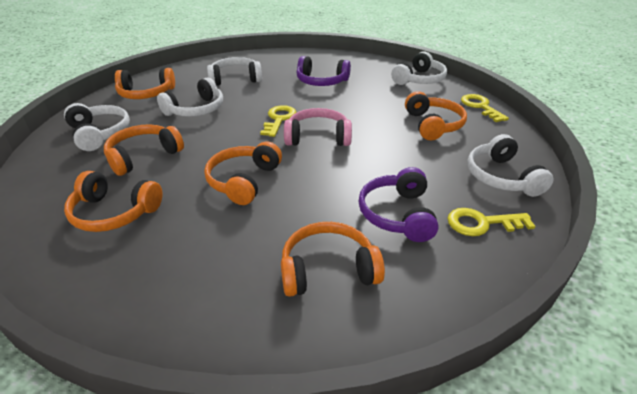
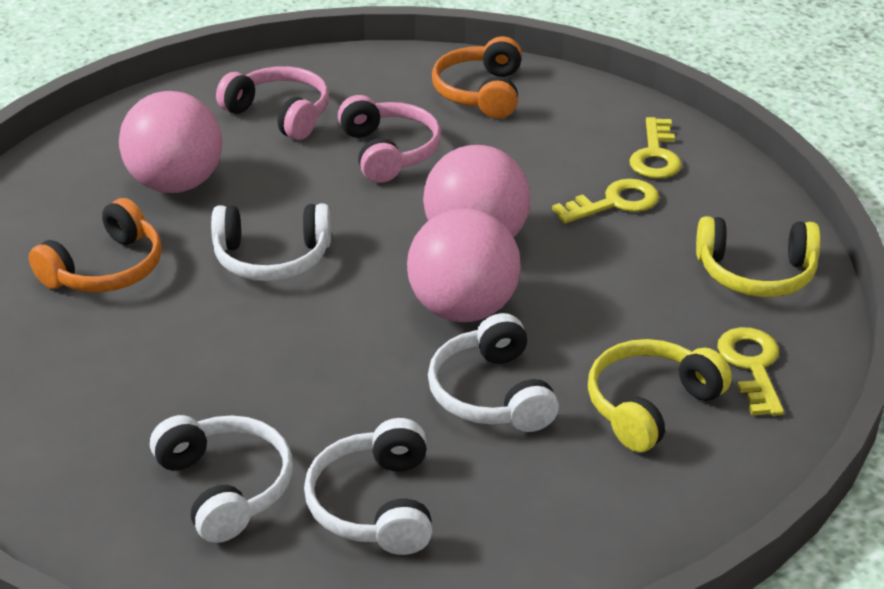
orange headphones: [64,171,162,232] [104,124,184,176] [115,68,175,99] [204,141,282,205] [281,222,385,297] [405,91,467,140] = 6 -> [29,198,162,292] [432,36,522,119] = 2
pink ball: none = 0 -> [119,91,222,193] [407,208,521,322] [423,145,531,238] = 3
pink headphones: [284,108,352,146] = 1 -> [216,66,329,140] [338,95,441,183] = 2
purple headphones: [296,56,351,86] [359,167,439,242] = 2 -> none = 0
white headphones: [64,103,130,151] [157,77,223,117] [207,57,262,86] [391,51,447,85] [467,134,553,197] = 5 -> [150,415,293,543] [211,204,331,281] [304,418,432,555] [428,313,559,432] = 4
yellow headphones: none = 0 -> [588,339,732,452] [696,216,821,297] = 2

